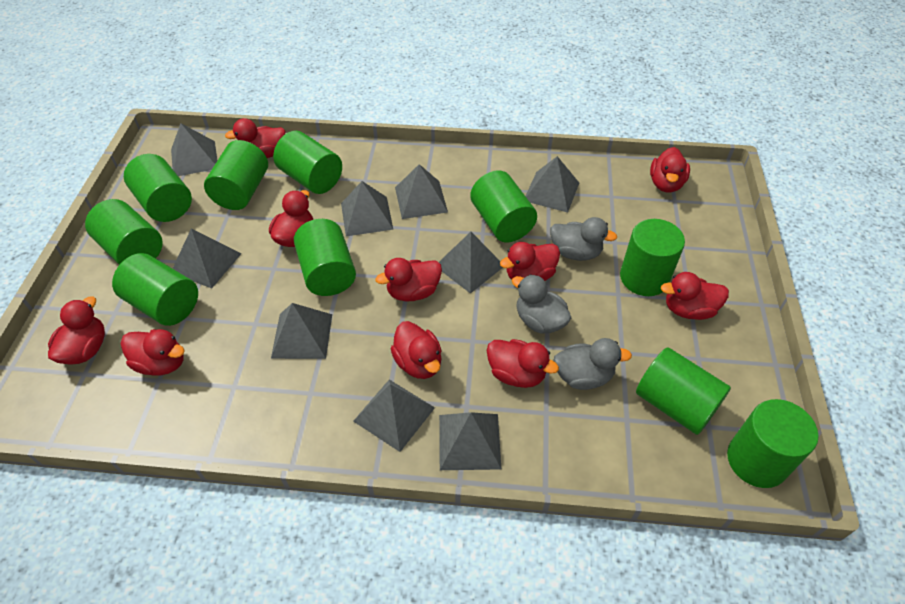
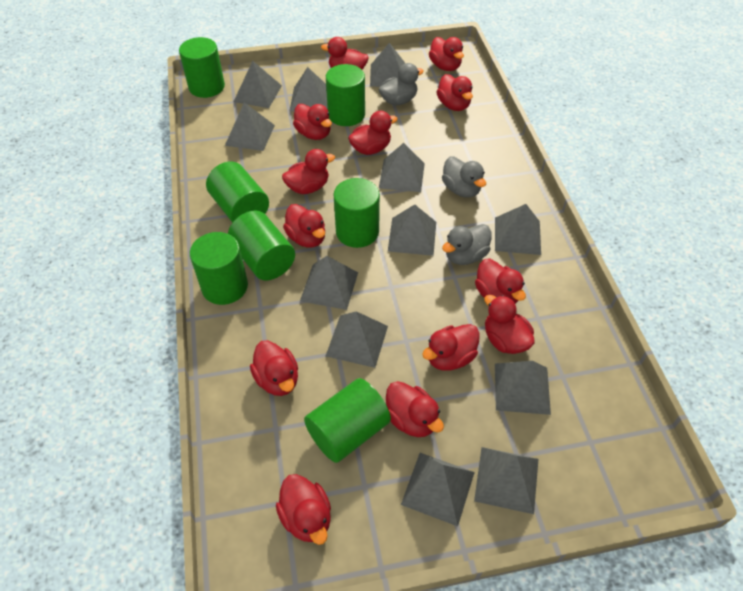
green cylinder: [85,199,163,265] [112,253,198,326] [124,154,192,222] [204,140,268,210] [273,131,342,194] [294,219,356,296] [470,170,537,242] [620,219,685,296] [636,347,731,435] [727,399,818,488] = 10 -> [179,37,225,98] [190,232,248,305] [206,161,269,223] [228,210,295,280] [304,378,391,463] [326,64,365,126] [333,178,380,248] = 7
grey pyramid: [171,123,217,176] [172,228,241,288] [271,303,332,359] [341,181,393,236] [353,380,435,452] [395,164,448,219] [439,232,503,294] [439,412,501,470] [526,156,579,213] = 9 -> [225,102,275,151] [234,61,282,108] [290,67,328,111] [300,256,358,310] [326,311,388,368] [370,43,405,87] [379,143,425,192] [388,204,436,256] [401,453,475,526] [474,447,538,514] [495,204,541,255] [495,361,551,415] = 12
red duck: [48,297,105,365] [121,329,185,375] [225,118,285,158] [269,190,313,247] [375,258,442,302] [391,321,442,379] [487,339,559,388] [500,242,560,281] [650,147,690,193] [661,272,729,320] = 10 -> [250,340,298,396] [276,474,331,545] [282,149,335,194] [283,204,325,248] [293,104,332,140] [321,37,369,70] [348,111,398,155] [386,381,444,437] [422,324,480,371] [429,37,464,71] [436,74,473,111] [475,259,526,304] [484,295,535,354] = 13

